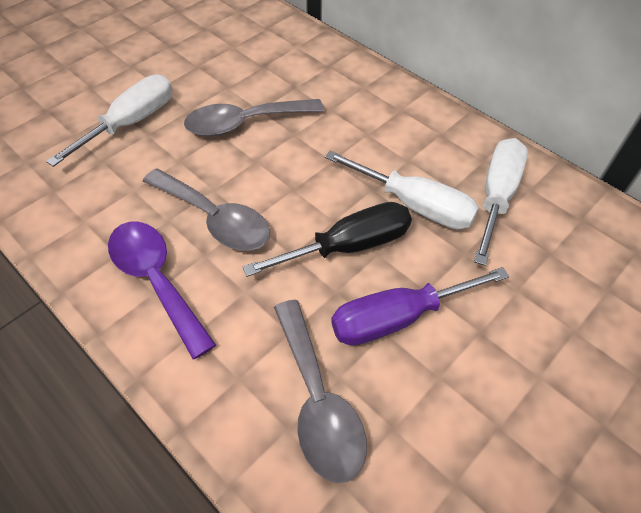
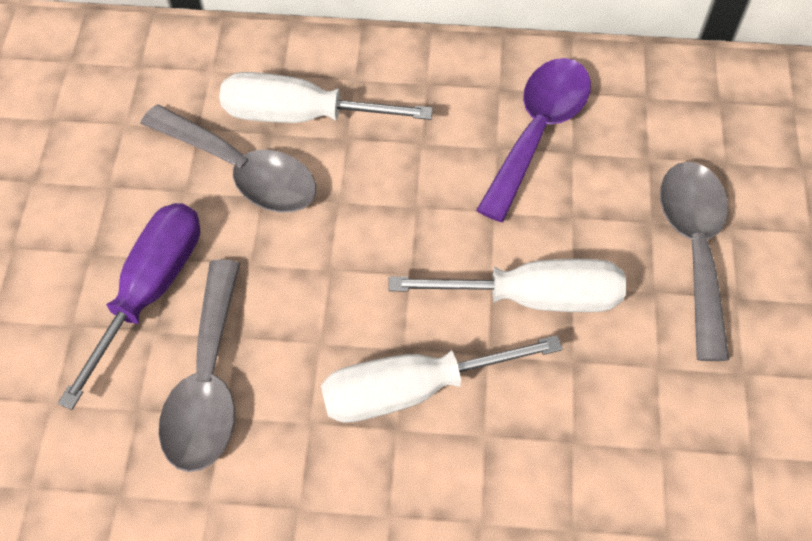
black screwdriver: [243,202,412,277] = 1 -> none = 0

